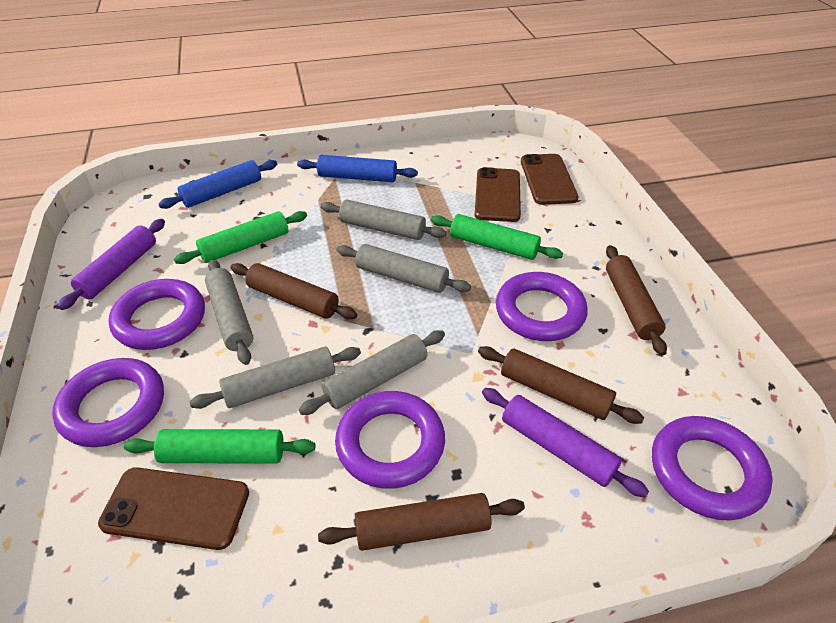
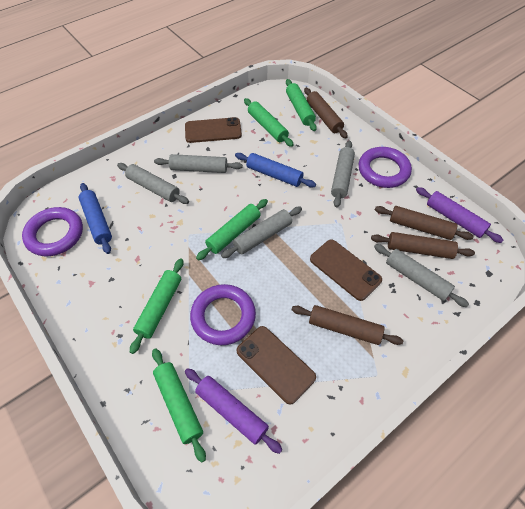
green rolling pin: [124,429,315,464] [174,211,307,264] [431,214,563,260] = 3 -> [130,258,183,354] [152,348,206,463] [196,199,268,260] [244,98,294,147] [286,79,317,131] = 5
purple ring: [52,358,164,447] [109,279,205,350] [335,391,445,489] [496,272,588,341] [652,416,773,520] = 5 -> [22,207,83,256] [190,284,256,345] [359,147,412,188] = 3

